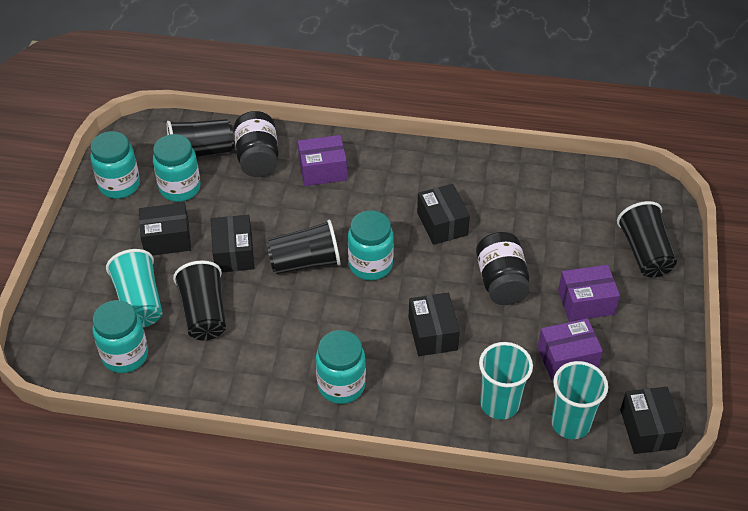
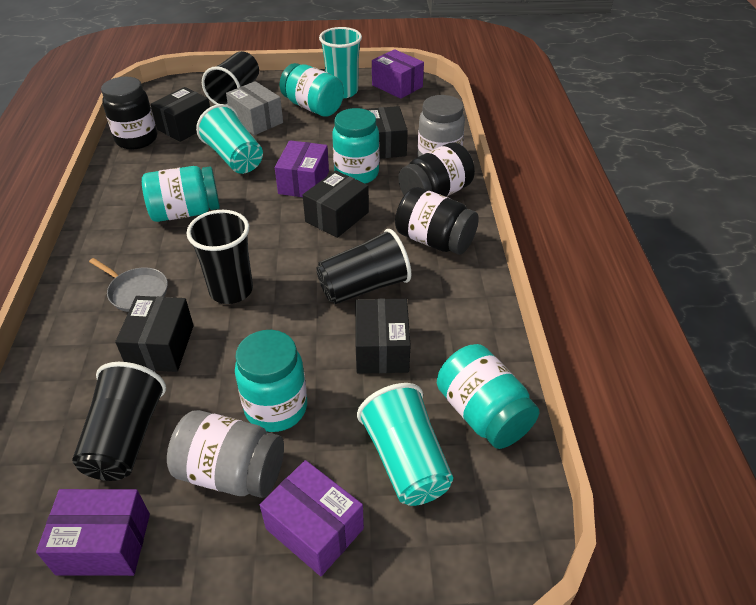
black jar: [234,111,279,177] [476,232,530,305] = 2 -> [101,77,157,150] [395,187,479,255] [398,143,475,197] = 3
grey box: none = 0 -> [226,81,283,135] = 1
grey jar: none = 0 -> [167,410,284,498] [418,95,465,157] = 2
grey pan: none = 0 -> [89,258,168,312] = 1
purple box: [298,135,347,186] [537,318,603,380] [558,265,620,321] = 3 -> [36,489,150,576] [260,460,364,576] [275,140,329,197] [372,49,424,99] = 4

